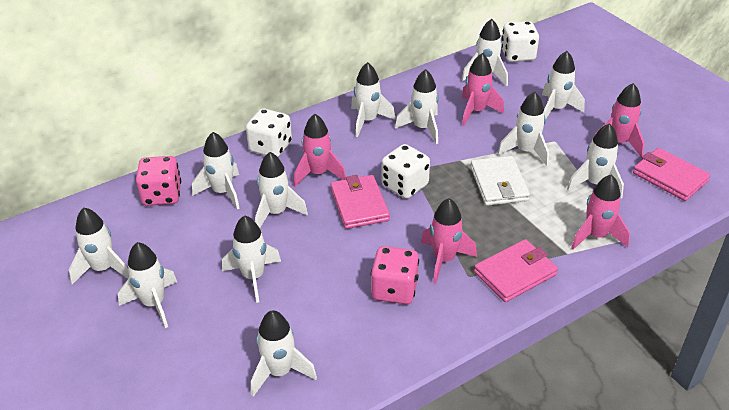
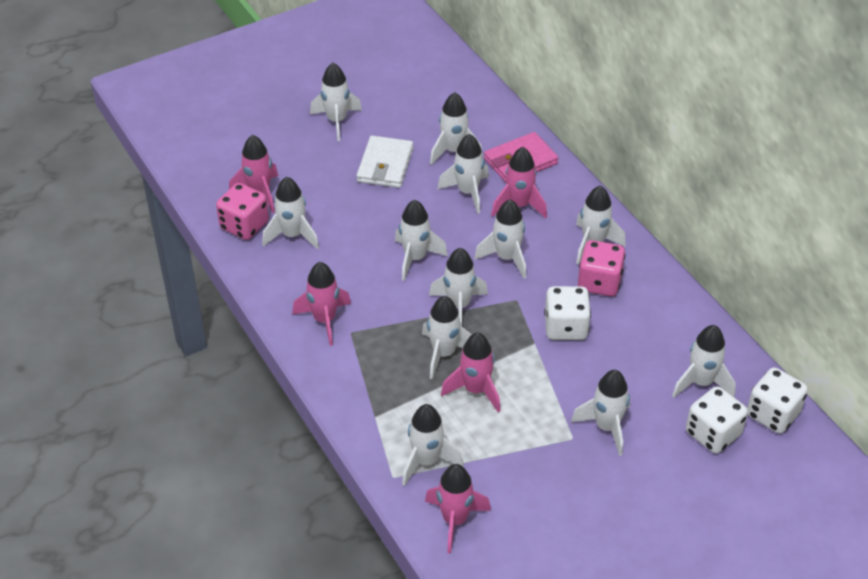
pink wallet: [331,175,390,229] [474,239,558,302] [633,148,711,201] = 3 -> [484,132,558,183] = 1

